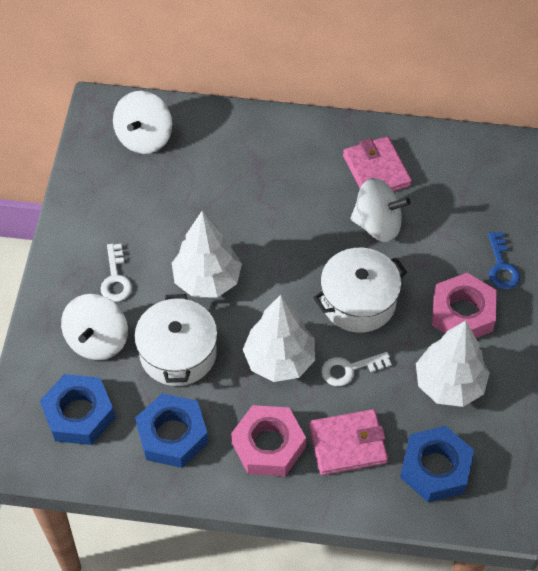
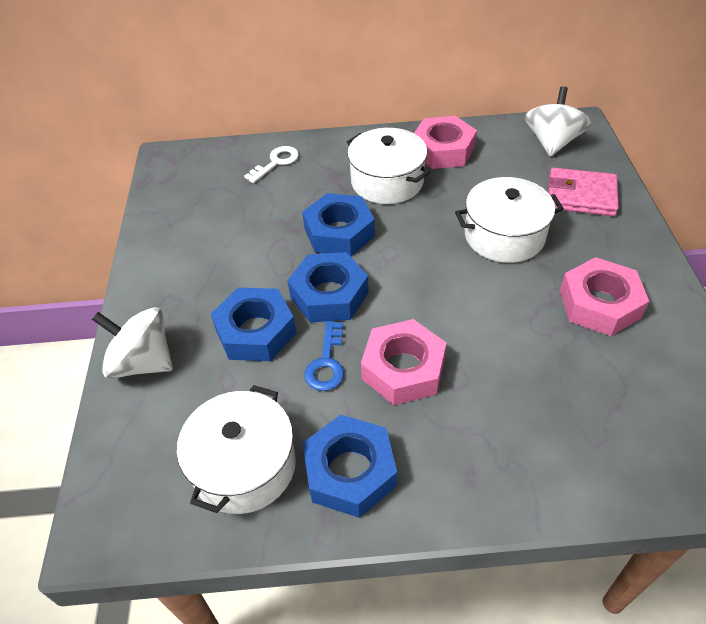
blue nut: [40,374,115,445] [135,393,208,468] [400,426,474,502] = 3 -> [211,288,296,361] [287,252,369,323] [302,193,375,256] [303,415,397,518] = 4
pink nut: [231,405,306,476] [432,273,497,338] = 2 -> [361,319,446,405] [414,116,477,169] [560,257,649,336] = 3
pink wallet: [309,409,388,475] [343,136,412,191] = 2 -> [548,168,619,216] = 1
white key: [100,244,132,302] [321,352,392,386] = 2 -> [244,146,299,183] = 1
white pot: [134,294,218,386] [313,248,407,333] = 2 -> [177,385,296,514] [347,128,430,204] [455,177,564,263] = 3
white spinning top: [61,294,128,360] [113,91,172,154] [350,178,411,242] = 3 -> [92,307,173,379] [525,86,591,157] = 2
white tree: [172,211,242,297] [243,295,315,382] [416,321,490,407] = 3 -> none = 0

